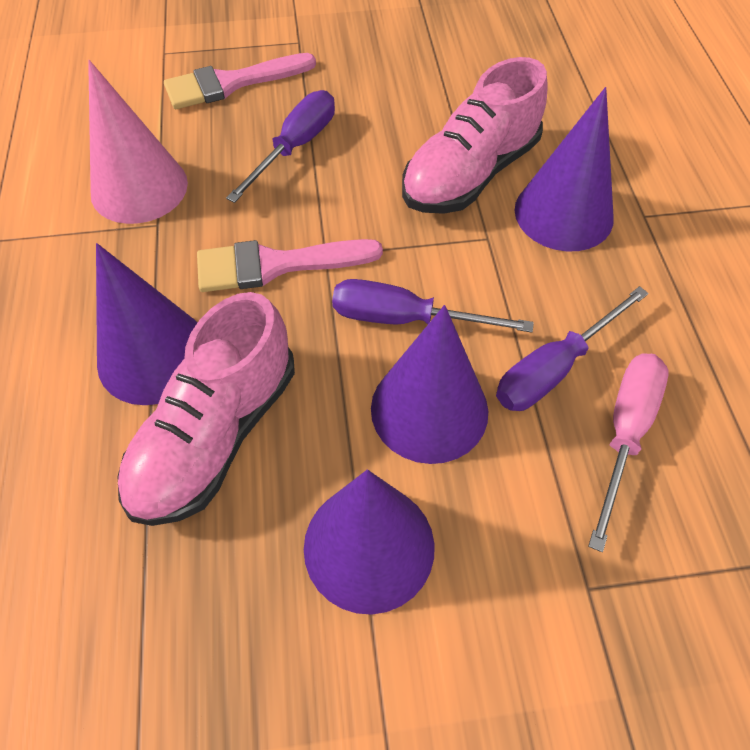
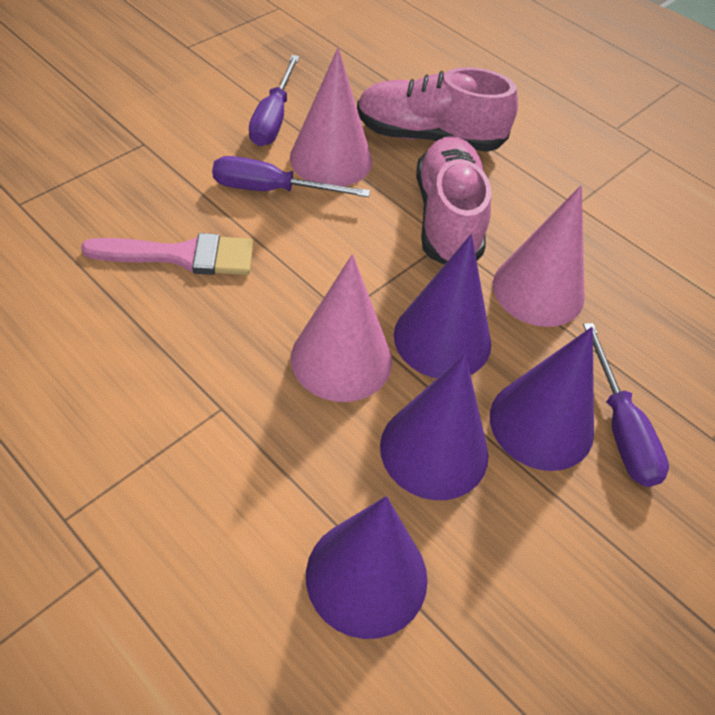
pink brush: [164,53,316,109] [197,239,383,292] = 2 -> [81,233,254,275] = 1
pink cone: [88,60,188,224] = 1 -> [290,48,372,186] [291,254,392,402] [493,185,585,327] = 3
pink screwdriver: [588,353,669,552] = 1 -> none = 0

